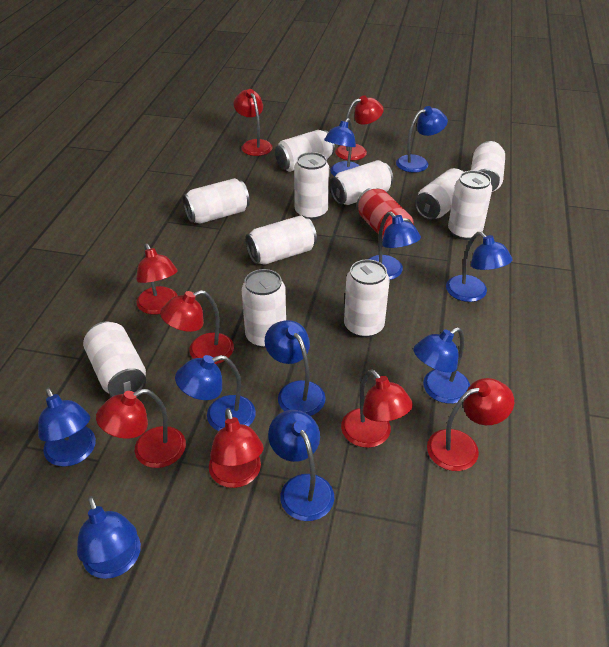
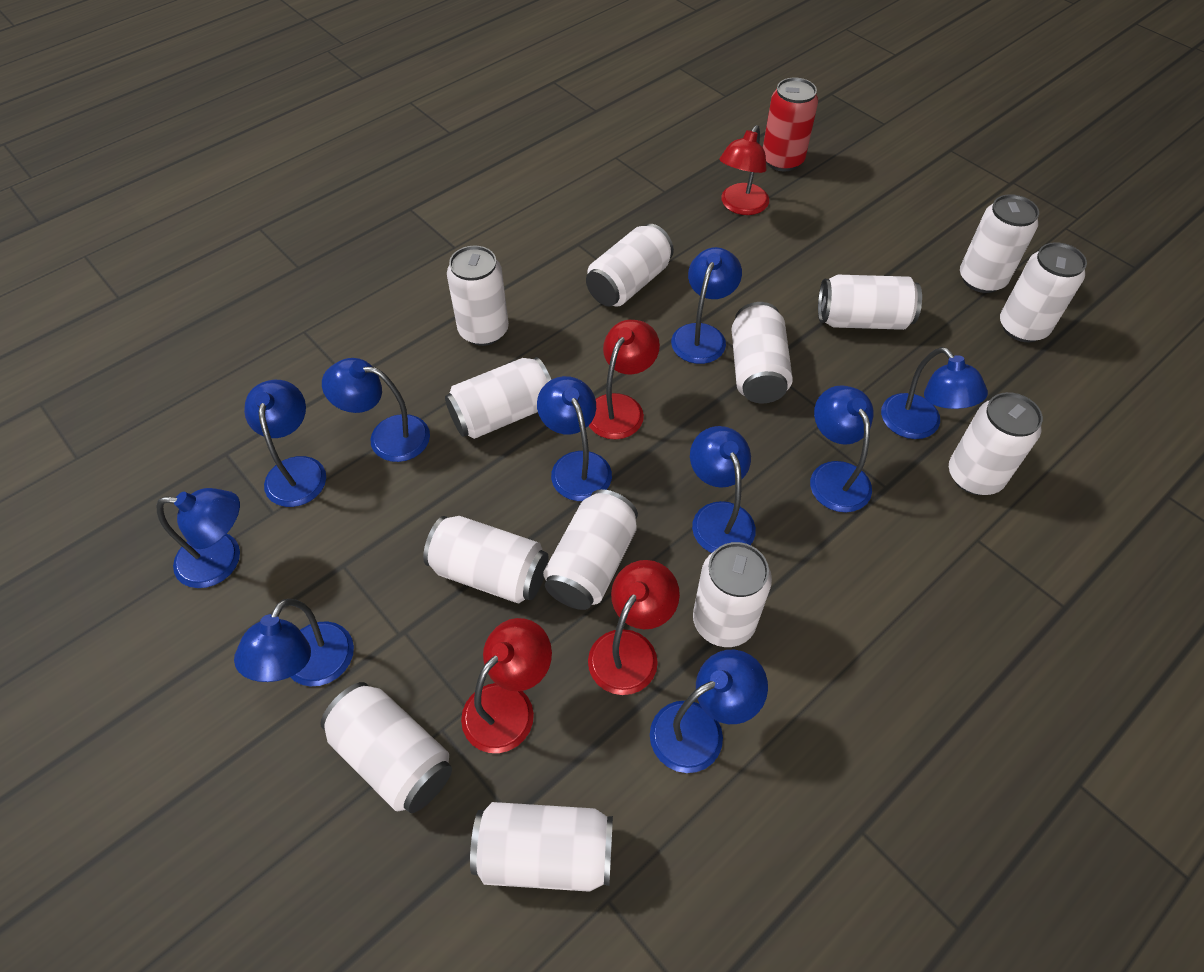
red lamp: [96,389,186,468] [136,244,178,315] [160,290,234,364] [209,408,264,488] [234,89,273,156] [335,95,384,161] [341,370,413,448] [427,378,514,471] = 8 -> [461,618,552,753] [588,560,680,695] [589,320,660,439] [720,125,769,215] = 4
white can: [83,322,146,397] [183,178,250,224] [242,269,286,348] [245,215,317,265] [275,130,335,172] [294,152,329,220] [330,160,393,205] [344,259,390,338] [415,168,464,220] [448,170,492,240] [471,141,505,192] = 11 -> [320,682,452,813] [423,516,548,603] [445,357,551,439] [447,246,509,346] [470,802,613,892] [543,489,638,610] [586,224,674,307] [693,542,772,647] [731,302,793,403] [818,275,922,330] [949,392,1043,495] [960,194,1039,293] [1000,242,1087,342] = 13

